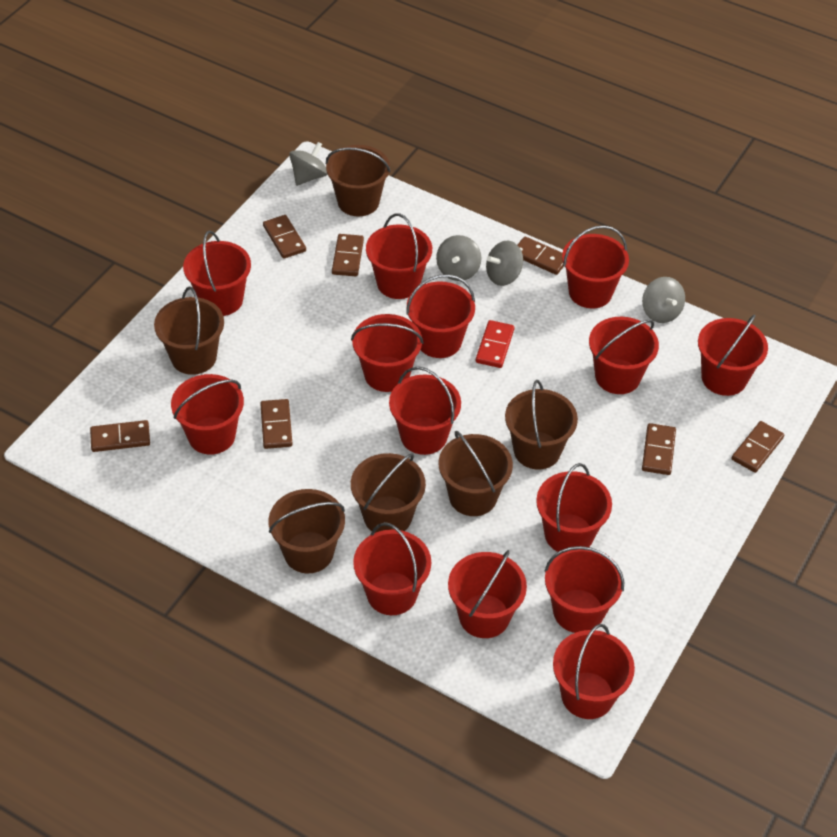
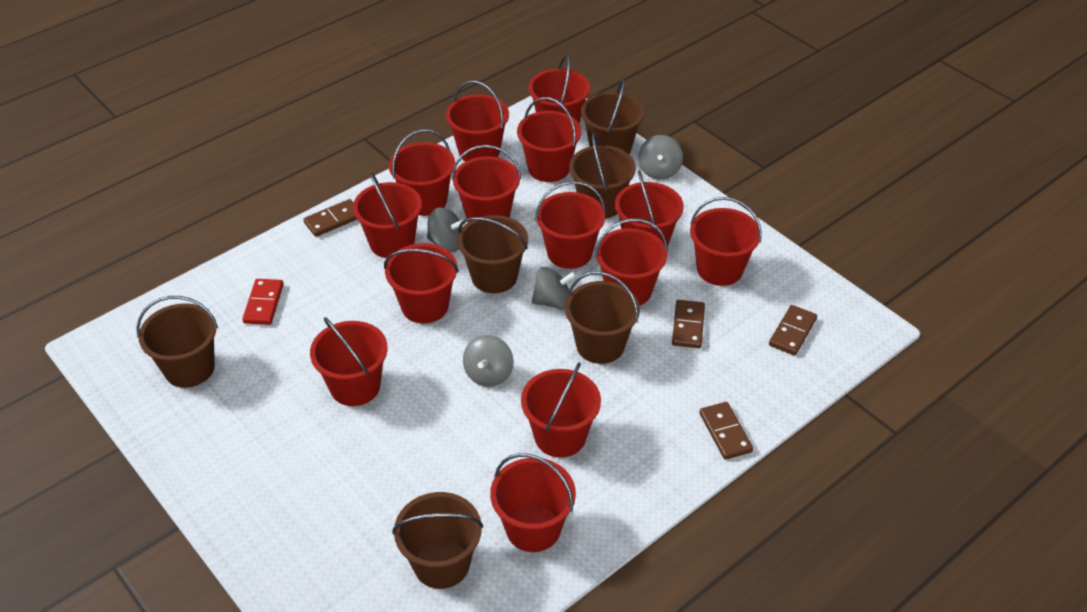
brown domino: [90,420,150,452] [260,399,293,449] [263,215,306,259] [332,234,364,276] [517,236,564,275] [642,423,676,475] [732,421,784,473] = 7 -> [303,199,357,237] [672,300,705,348] [699,402,753,460] [769,305,817,356] = 4

